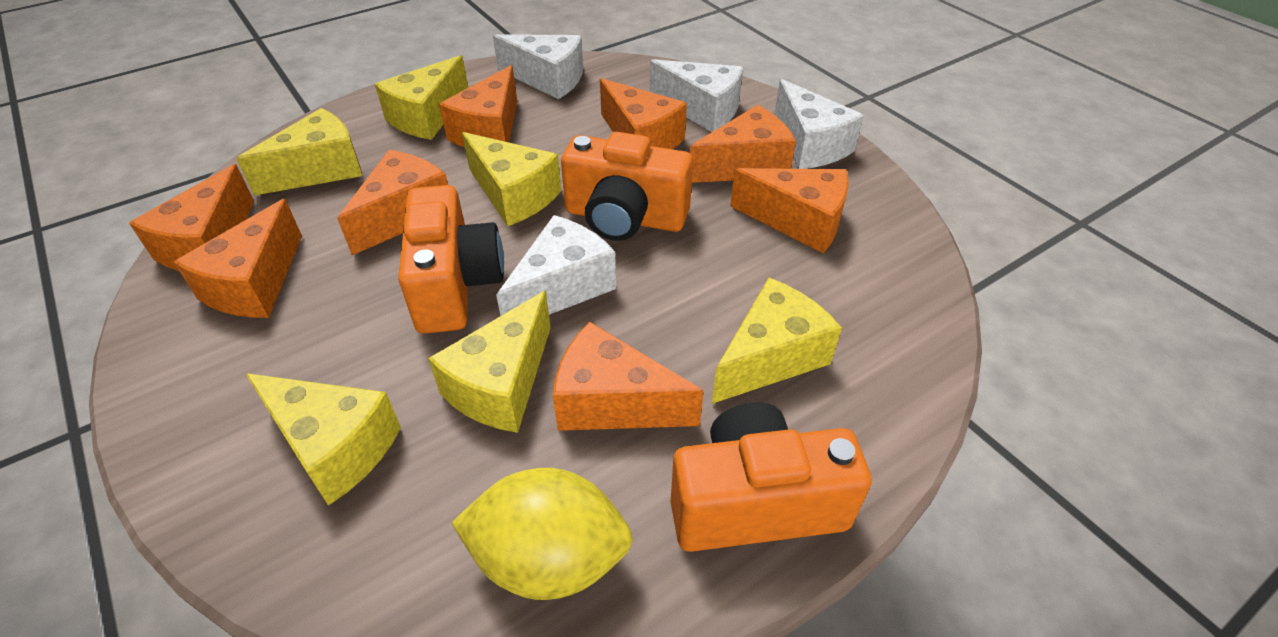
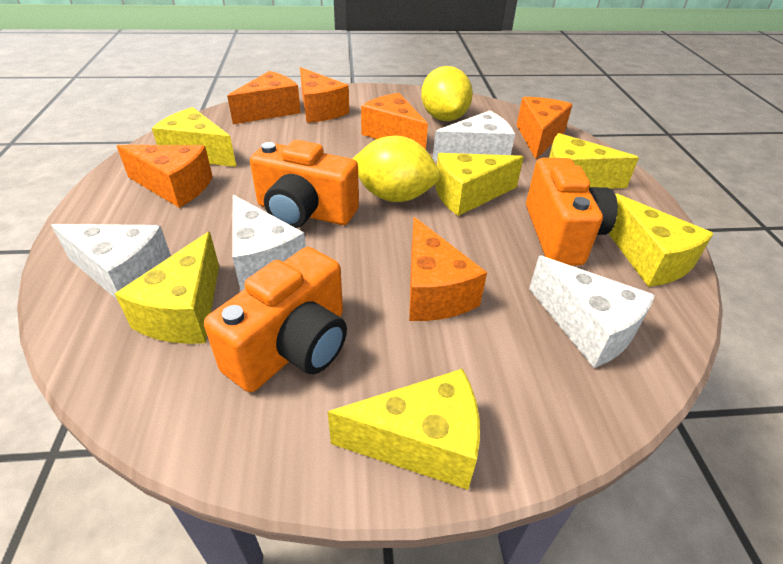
orange cheese: [129,164,254,271] [174,199,302,318] [337,150,448,255] [439,65,517,147] [553,322,704,431] [600,78,687,149] [690,105,796,183] [730,168,849,253] = 8 -> [117,145,213,208] [227,71,301,124] [300,67,349,123] [361,93,428,149] [409,217,487,321] [517,97,573,159] = 6
yellow lemon: [452,468,633,600] = 1 -> [352,136,440,202] [421,66,473,121] = 2

